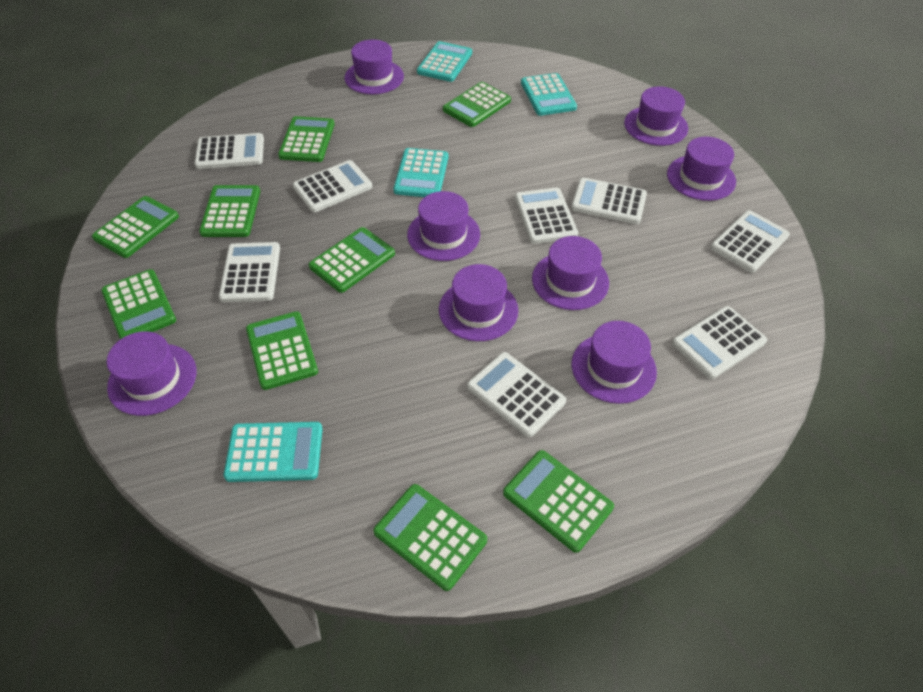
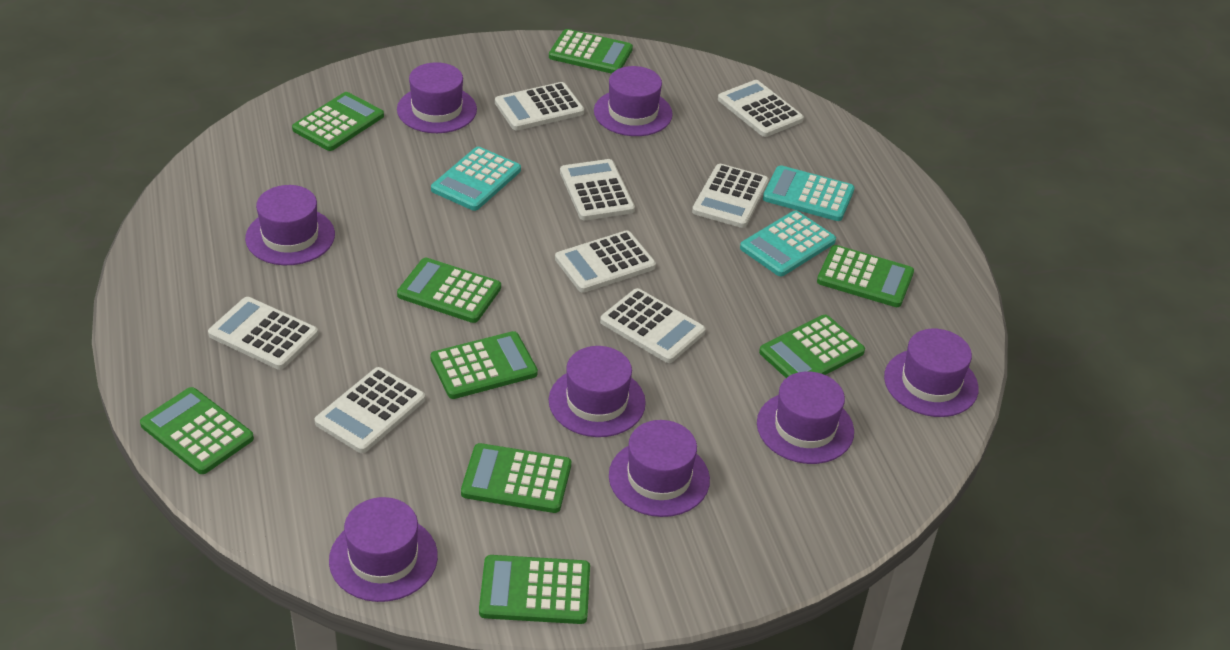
turquoise calculator: [223,422,323,482] [393,148,448,197] [417,41,472,82] [521,73,577,116] = 4 -> [431,147,521,211] [740,210,836,276] [763,165,855,221] = 3

